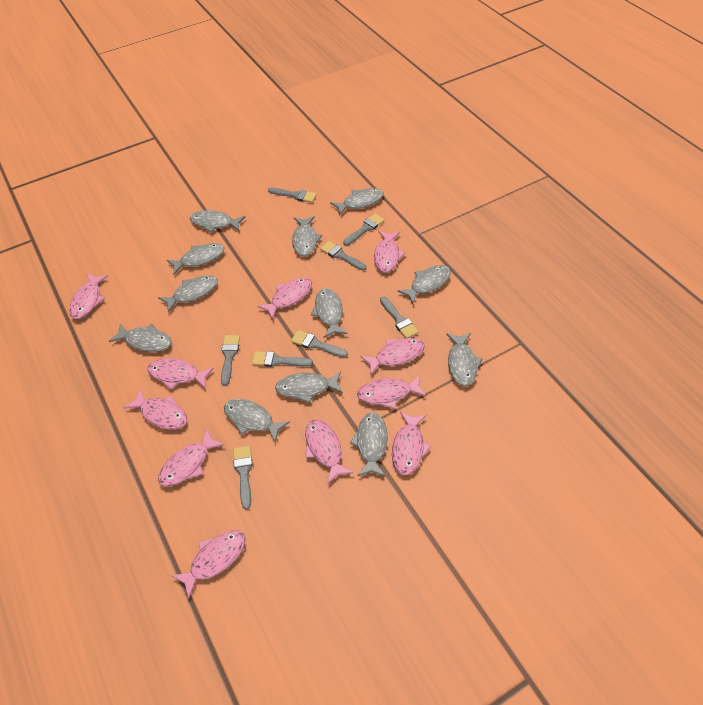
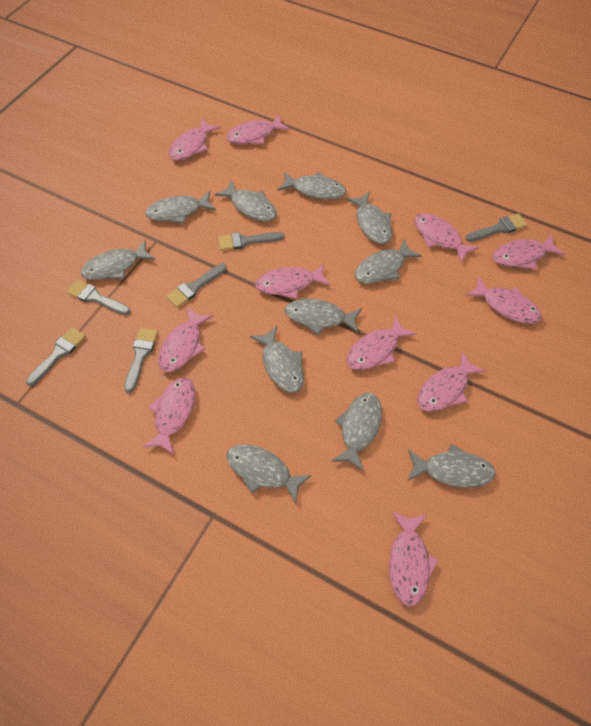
grey brush: [221,335,240,386] [233,446,253,510] [252,351,313,367] [268,188,317,203] [291,330,348,358] [320,241,367,271] [343,214,385,246] [380,297,419,338] = 8 -> [26,327,86,386] [67,280,130,315] [124,328,158,393] [166,263,227,307] [218,232,285,250] [465,213,527,242] = 6
grey fish: [109,324,172,352] [158,275,218,313] [166,243,224,275] [190,210,245,233] [224,399,290,443] [275,371,343,403] [292,216,322,256] [311,288,347,338] [330,188,384,216] [350,412,388,477] [397,265,451,304] [446,333,482,386] = 12 -> [81,240,155,280] [145,191,216,224] [214,180,277,221] [226,444,312,504] [250,326,304,393] [278,172,346,200] [285,299,362,335] [332,393,382,472] [346,192,392,244] [355,239,422,284] [408,444,496,488] = 11

